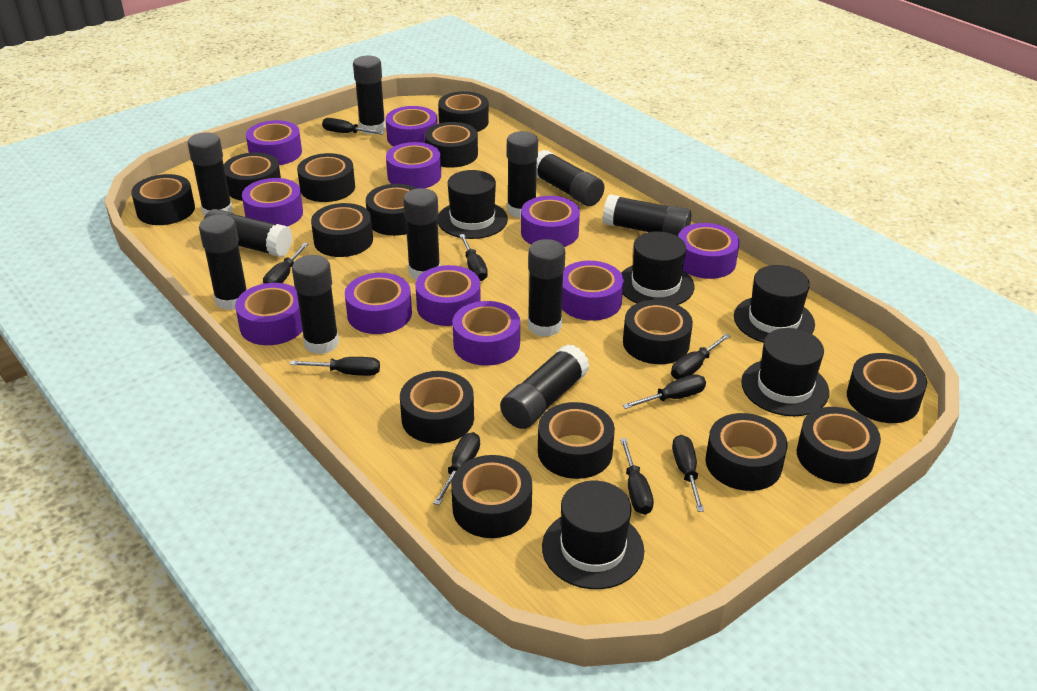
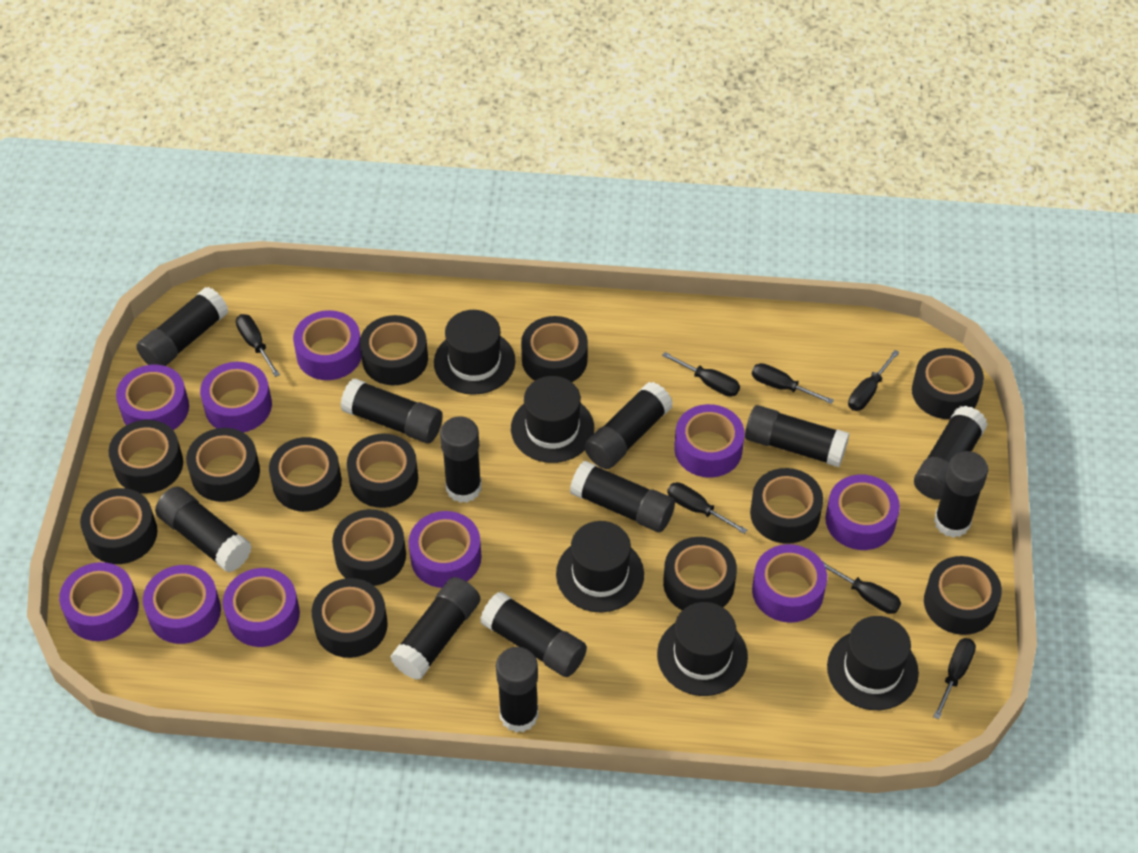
black glue stick: [188,133,233,217] [199,215,247,310] [204,209,293,257] [292,255,339,354] [353,56,386,134] [403,188,440,280] [500,344,590,429] [507,131,538,218] [528,239,565,337] [536,150,604,206] [603,194,691,236] = 11 -> [136,287,229,366] [155,486,252,572] [340,378,443,443] [390,577,480,680] [440,416,481,503] [480,592,587,677] [496,647,538,732] [570,461,675,532] [584,382,673,469] [745,405,849,467] [914,405,988,500] [934,451,988,538] = 12
black screwdriver: [263,243,308,284] [290,357,380,376] [322,118,384,135] [433,432,480,505] [460,234,488,281] [620,438,654,515] [622,374,706,409] [671,334,730,379] [672,435,704,512] = 9 -> [236,314,280,377] [662,352,740,397] [667,482,747,534] [752,363,834,404] [822,561,901,614] [848,350,899,411] [933,638,976,719] = 7
black tape: [131,174,195,225] [224,153,281,201] [297,153,355,202] [311,203,373,257] [366,184,417,236] [400,371,474,444] [425,122,478,168] [438,91,489,132] [451,455,532,538] [538,402,615,479] [623,300,693,364] [705,413,788,491] [797,407,881,484] [847,353,927,423] = 14 -> [80,488,157,564] [109,420,183,494] [186,428,260,502] [269,437,342,512] [312,578,388,658] [332,509,406,586] [347,433,418,508] [360,315,428,385] [521,316,588,382] [663,537,737,610] [750,468,823,544] [912,348,984,419] [924,556,1002,635] = 13
purple tape: [235,283,303,345] [242,178,303,226] [246,120,302,165] [345,273,412,334] [386,106,437,146] [386,142,441,189] [415,265,481,326] [453,301,520,366] [521,196,580,247] [562,261,624,321] [678,223,740,279] = 11 -> [59,562,139,641] [116,365,189,430] [143,565,221,644] [200,362,272,433] [223,568,300,647] [293,310,362,380] [409,511,482,588] [674,404,744,478] [752,544,827,623] [825,475,900,550] = 10

